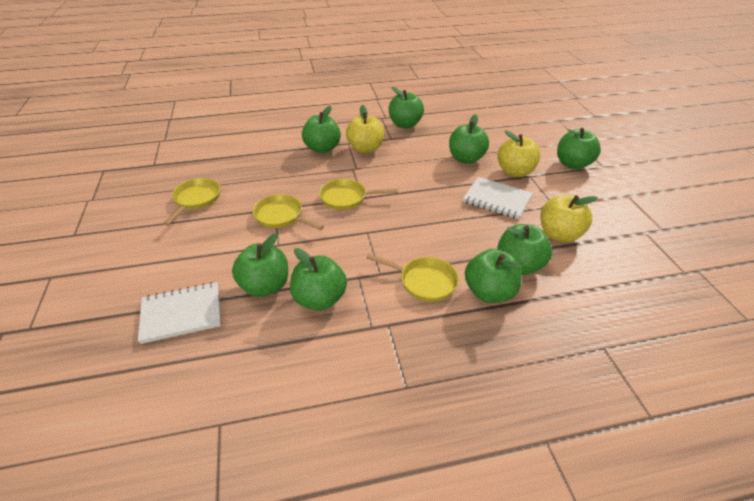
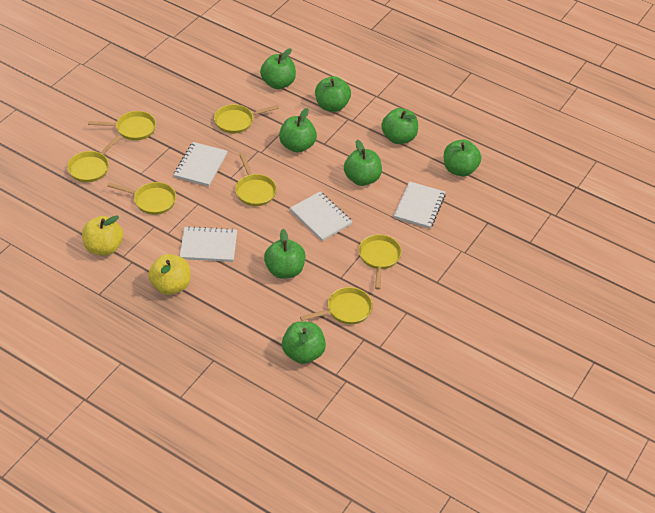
white notebook: [138,282,221,344] [463,177,533,219] = 2 -> [174,142,227,186] [180,226,237,262] [290,192,353,241] [394,181,446,229] = 4
yellow apple: [346,105,384,153] [497,130,541,177] [540,195,598,242] = 3 -> [82,216,123,256] [148,254,190,295] = 2
yellow pan: [163,178,220,226] [253,194,324,230] [319,179,398,210] [366,254,459,302] = 4 -> [67,135,121,182] [88,111,156,141] [107,182,176,215] [214,104,279,134] [235,153,277,206] [300,287,373,324] [359,234,402,290] = 7

